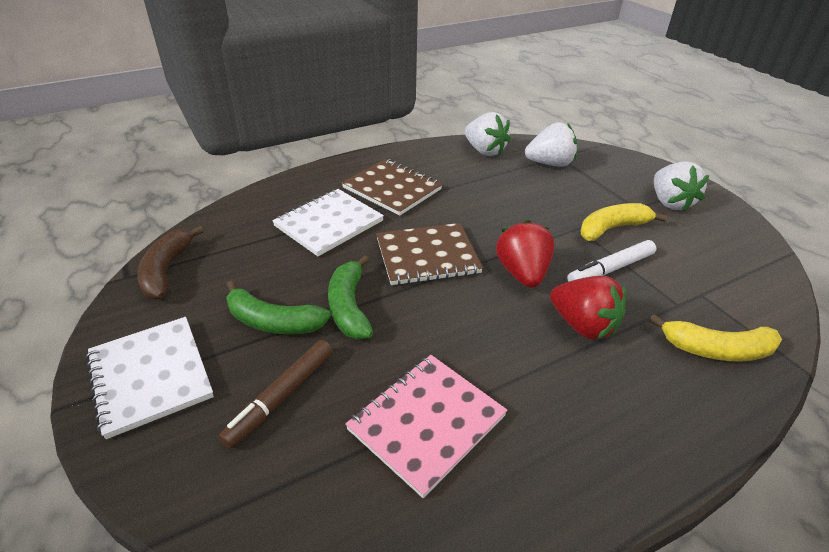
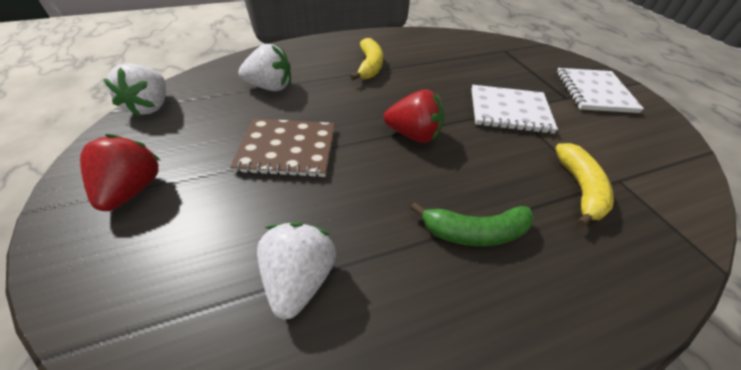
brown banana: [137,226,204,299] = 1 -> none = 0
brown marker: [218,340,333,449] = 1 -> none = 0
brown notebook: [342,159,443,216] [376,223,483,285] = 2 -> [230,118,335,178] = 1
green banana: [226,281,331,334] [328,255,373,339] = 2 -> [410,202,534,246] = 1
pink notebook: [345,355,508,498] = 1 -> none = 0
white marker: [567,240,656,282] = 1 -> none = 0

